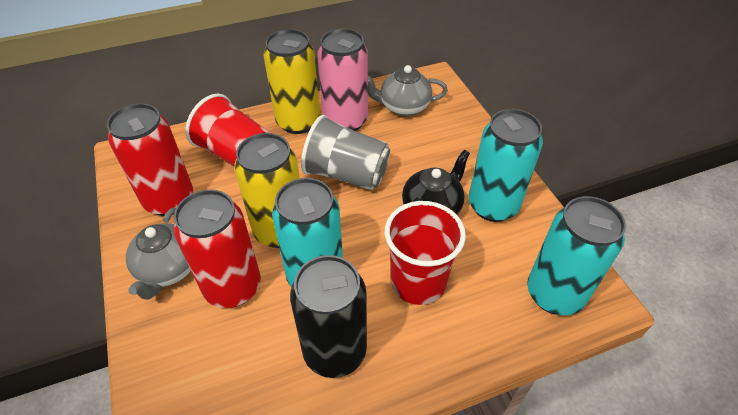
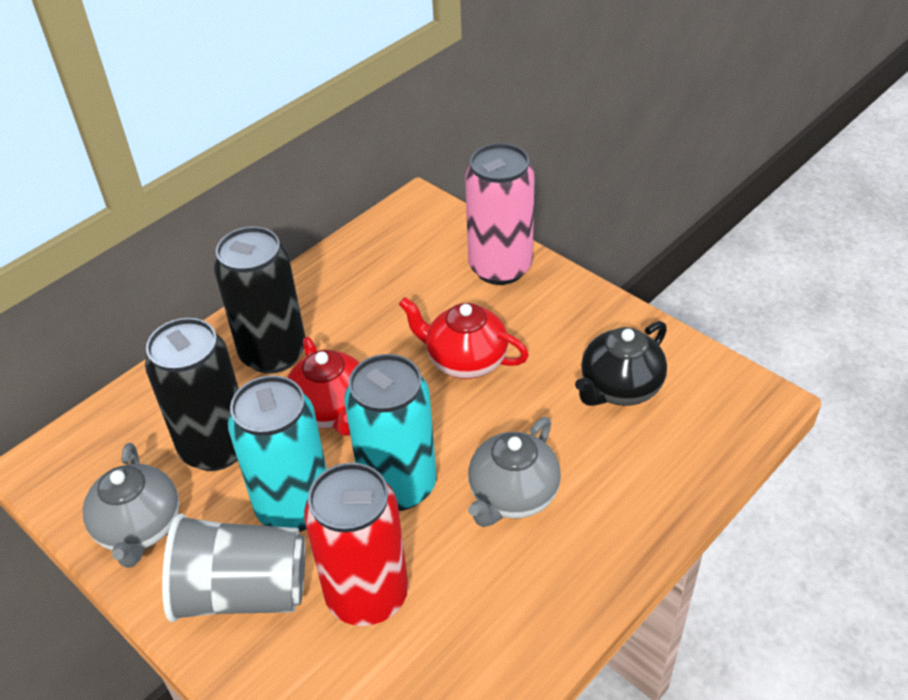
black can: [290,255,367,378] = 1 -> [145,318,239,471] [214,227,305,374] = 2
red can: [107,103,193,216] [173,189,261,308] = 2 -> [304,463,408,626] = 1
red cup: [185,94,270,167] [385,201,466,305] = 2 -> none = 0
red teapot: none = 0 -> [287,337,360,436] [399,297,529,379] = 2
turquoise can: [272,178,343,287] [469,109,543,222] [527,196,626,315] = 3 -> [228,375,327,532] [344,354,436,511] = 2
yellow can: [234,133,300,248] [263,29,320,134] = 2 -> none = 0

